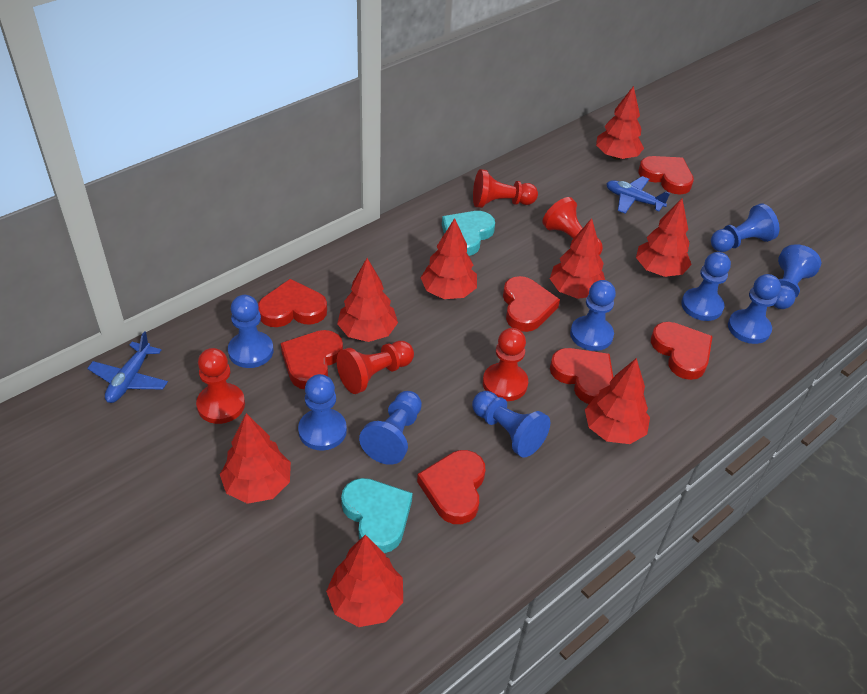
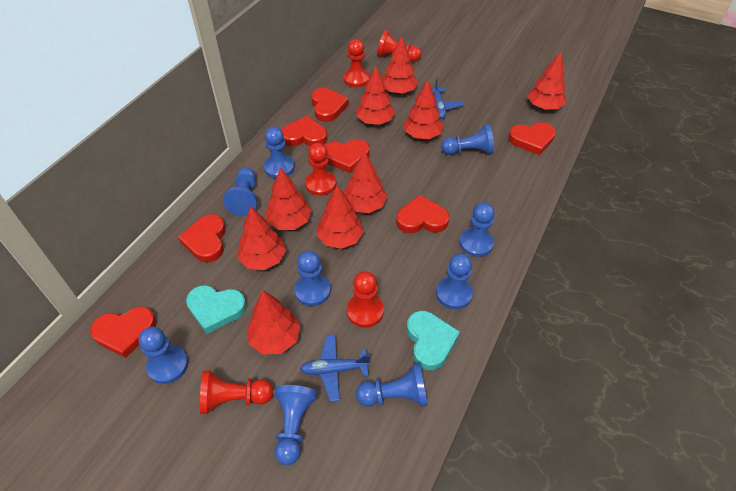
red tree: [220,413,291,504] [326,535,403,627] [337,258,398,342] [421,218,477,299] [550,218,605,299] [585,358,650,444] [596,86,644,160] [636,198,692,277] = 8 -> [237,207,286,270] [247,290,301,355] [266,168,311,230] [316,185,364,249] [343,150,387,213] [357,66,395,125] [382,36,418,94] [404,80,444,139] [528,52,566,110] = 9

